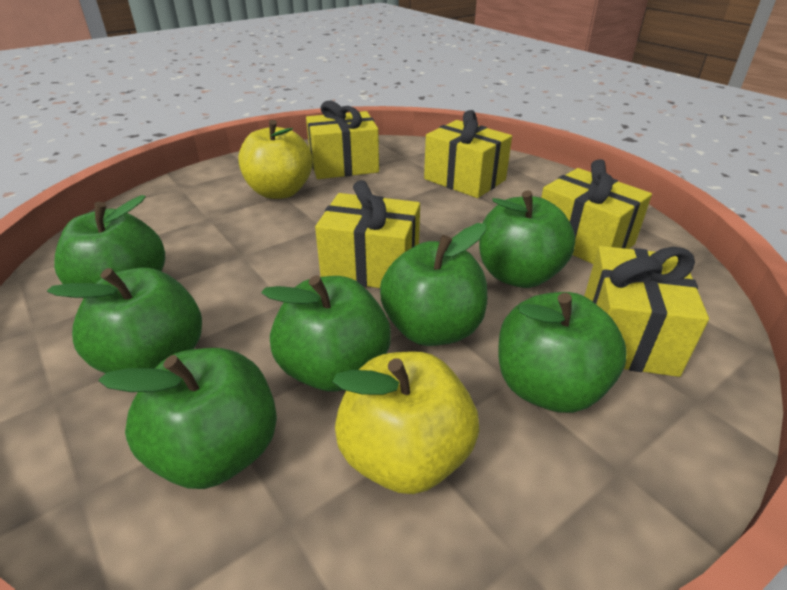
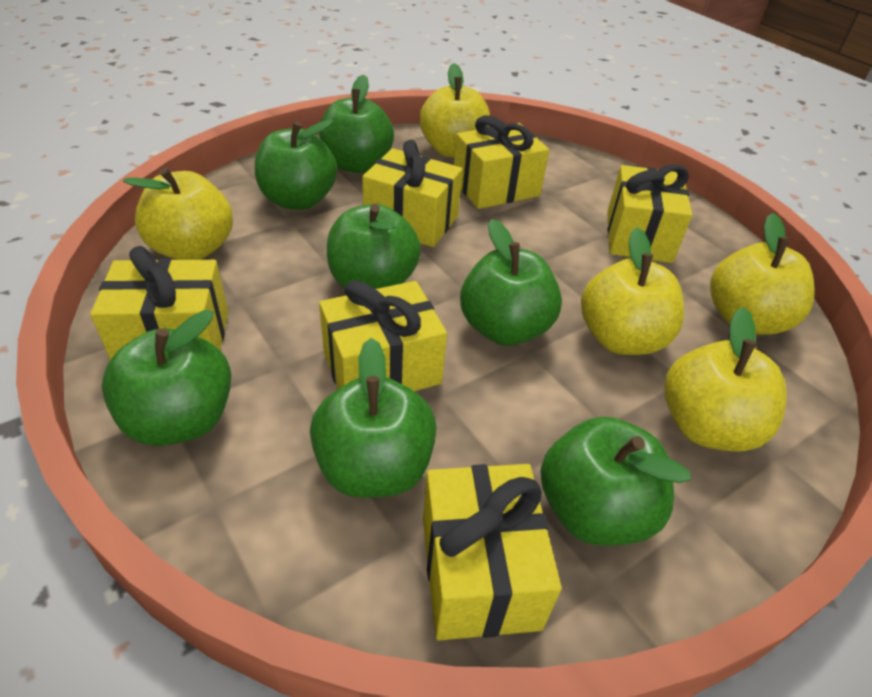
yellow apple: [238,120,313,199] [333,351,480,494] = 2 -> [123,167,233,260] [420,63,490,157] [581,227,684,355] [664,307,787,452] [710,213,814,335] = 5
yellow gift: [306,101,379,179] [315,180,420,288] [424,110,512,198] [541,159,652,264] [584,246,709,377] = 5 -> [90,246,228,360] [319,280,447,391] [362,140,463,247] [423,464,562,641] [454,115,549,209] [607,164,692,263] = 6

